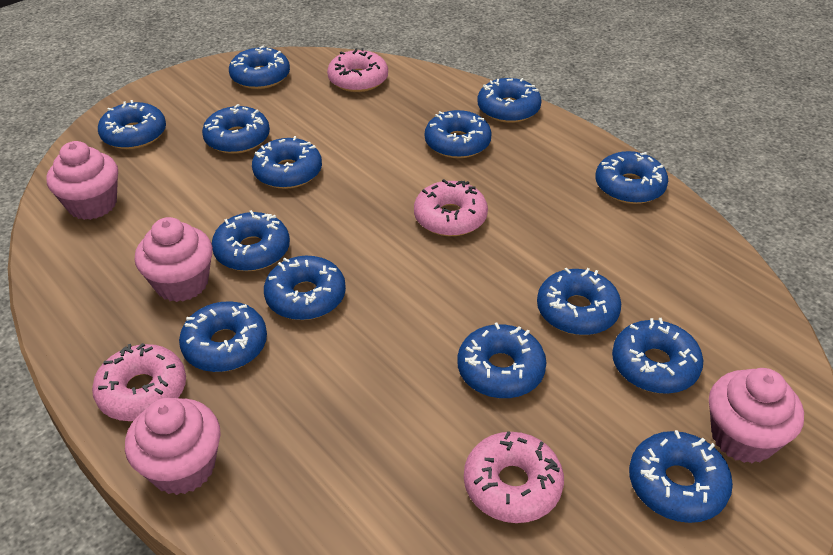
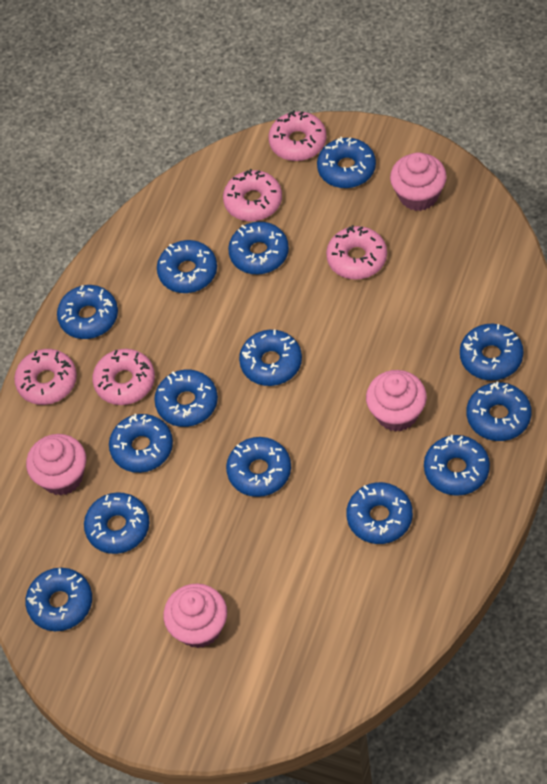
pink donut: [92,343,186,421] [327,48,388,92] [414,179,488,236] [464,431,564,523] = 4 -> [14,349,77,405] [92,349,155,405] [223,169,282,221] [268,110,327,161] [326,225,387,280] = 5

